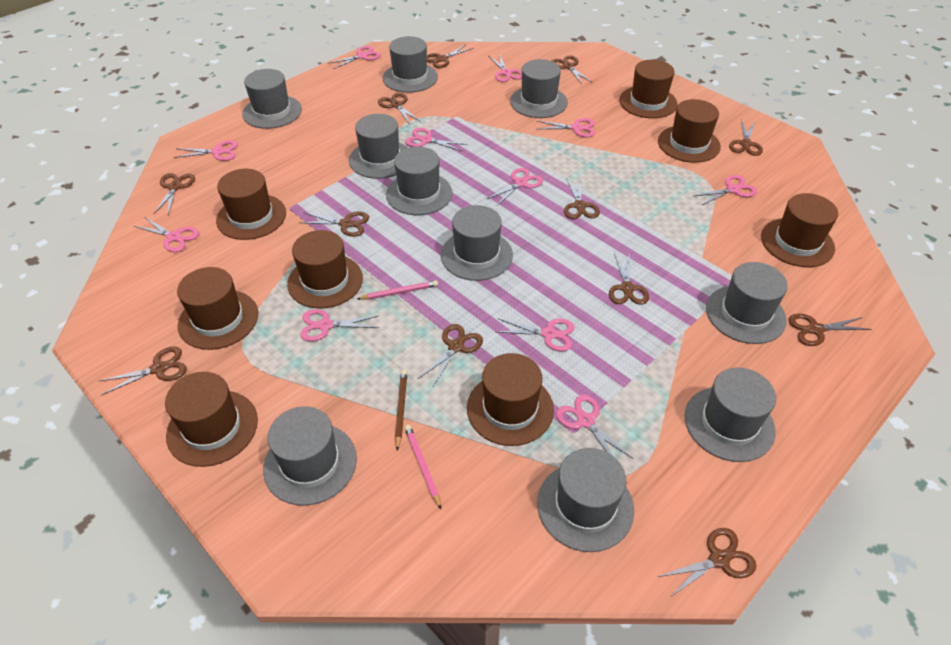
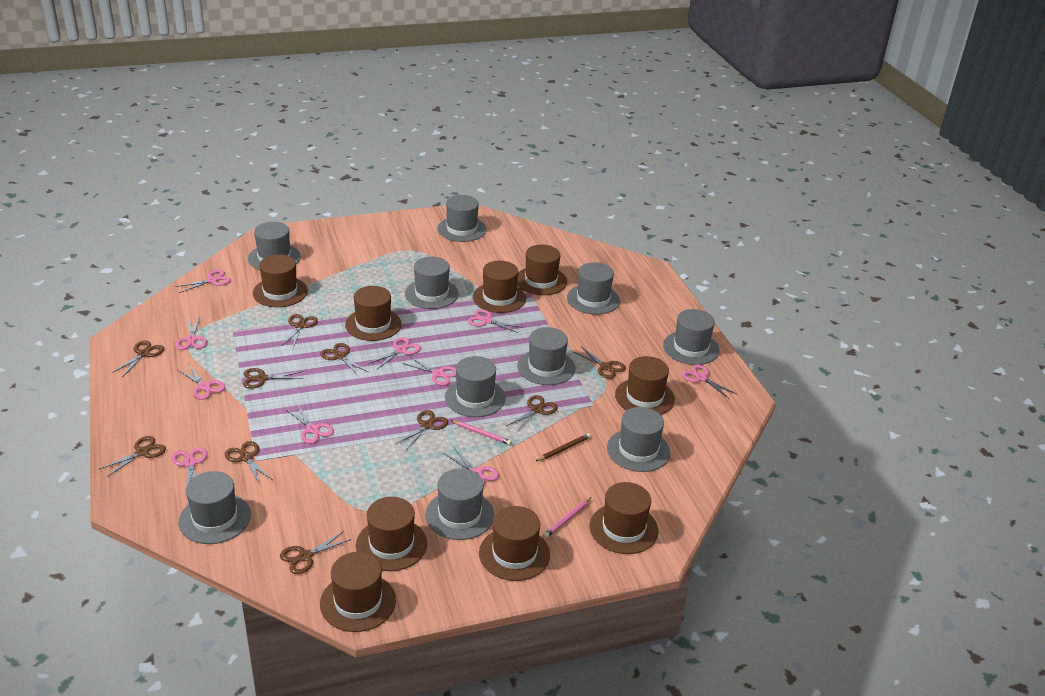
brown hat: [165,372,258,467] [177,267,258,350] [216,169,286,240] [287,230,363,309] [467,353,554,446] [619,60,678,118] [658,99,721,163] [761,193,838,267] = 8 -> [253,254,308,307] [320,552,396,632] [345,286,402,341] [356,497,427,571] [473,261,526,313] [479,506,550,581] [517,244,567,295] [590,482,659,554] [615,356,675,415] = 9
brown scissors: [99,346,187,395] [153,173,195,215] [299,211,369,237] [378,93,421,125] [418,324,483,386] [427,45,473,68] [552,56,592,84] [564,178,600,219] [609,253,649,305] [657,528,757,598] [729,120,763,156] [788,314,871,346] = 12 -> [100,436,166,477] [112,341,164,376] [225,441,273,483] [243,368,303,389] [280,531,352,574] [281,314,318,348] [320,343,368,376] [396,410,448,450] [506,395,558,433] [574,346,626,379] = 10
pink scissors: [134,217,199,252] [174,140,238,161] [300,309,379,342] [329,46,381,69] [405,128,467,151] [487,168,543,207] [489,54,522,82] [495,319,574,352] [537,118,595,137] [556,394,633,459] [694,175,757,205] = 11 -> [172,447,207,487] [175,270,231,293] [176,316,207,350] [178,365,225,400] [285,404,334,444] [368,337,421,369] [402,356,456,386] [443,447,499,487] [468,309,523,333] [682,364,736,399] = 10

